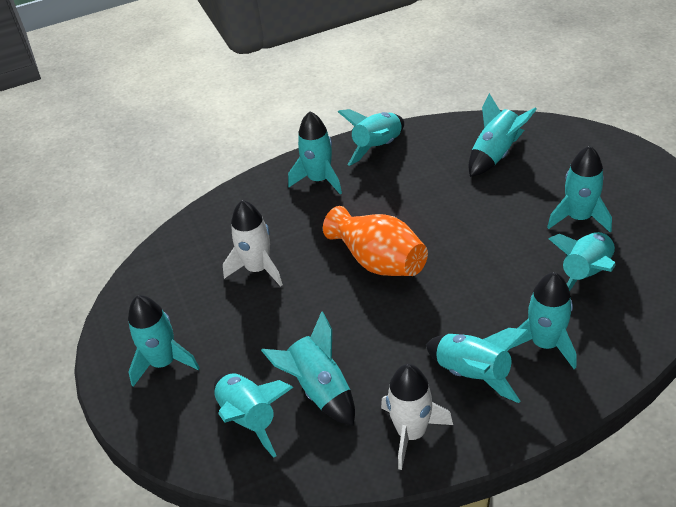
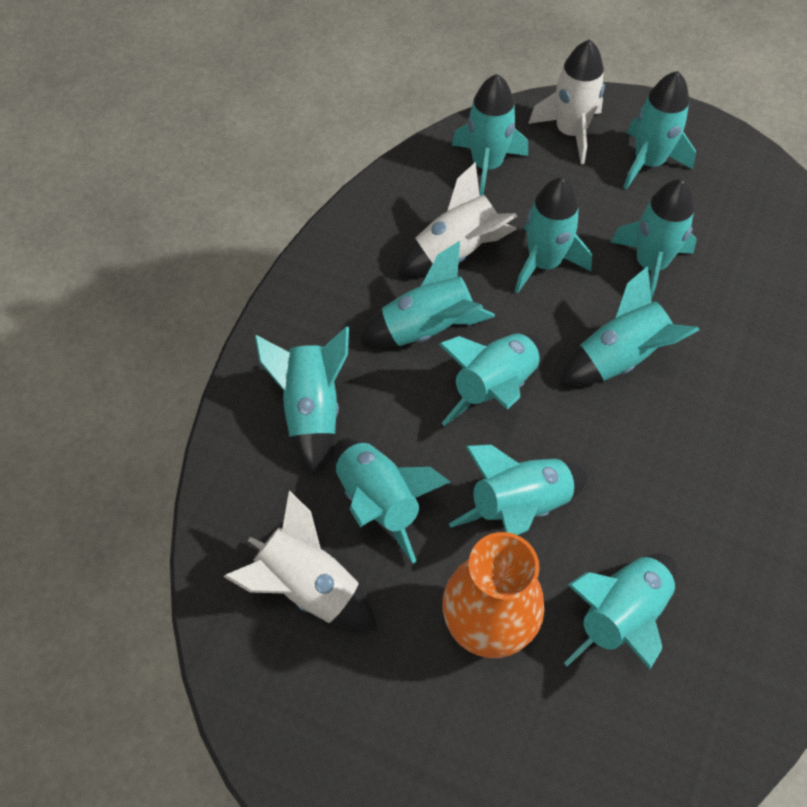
turquoise rocket: [128,295,200,387] [214,373,294,458] [261,311,355,426] [288,111,342,194] [338,109,404,166] [426,328,528,403] [469,93,537,177] [510,272,577,369] [547,146,612,232] [548,232,616,291] = 10 -> [255,327,349,475] [334,438,450,563] [359,241,495,347] [439,333,544,426] [449,445,589,535] [452,74,528,196] [514,177,592,294] [560,266,699,386] [564,553,678,669] [611,179,697,300] [623,71,696,189] = 11
white rocket: [223,200,283,286] [381,364,453,470] = 2 -> [224,491,377,630] [398,162,517,277] [528,39,605,165] = 3

